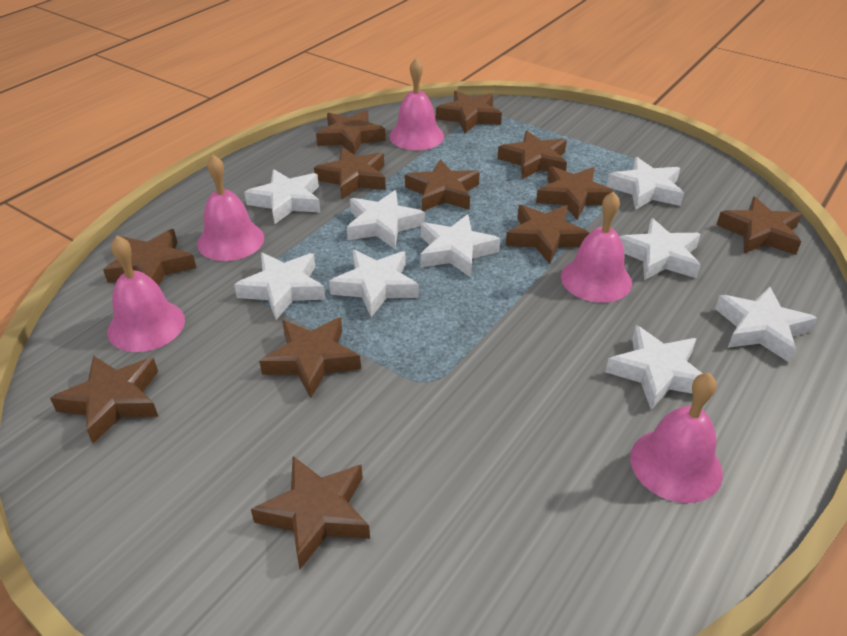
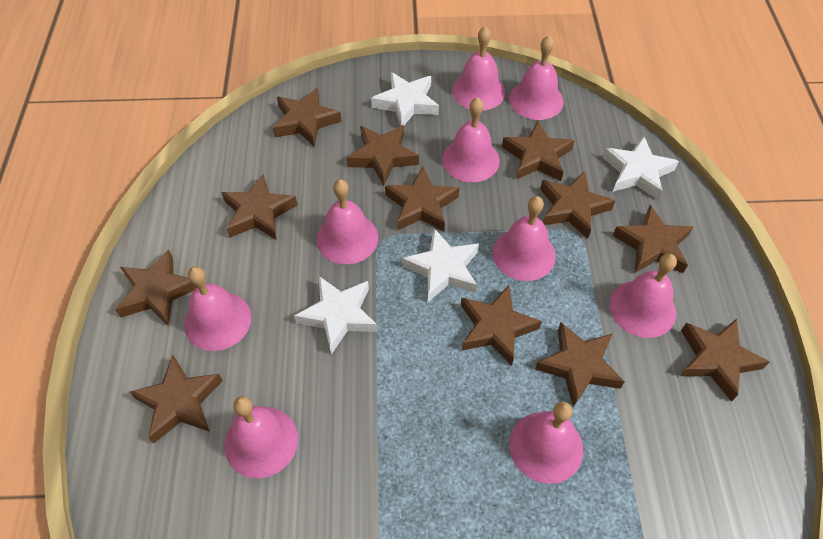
pink bell: [107,236,185,352] [197,155,264,261] [389,58,444,150] [561,191,632,303] [630,373,723,503] = 5 -> [184,267,251,351] [225,396,298,478] [316,179,378,264] [442,97,500,182] [452,26,506,111] [493,196,556,281] [509,35,564,120] [509,402,583,484] [610,253,677,338] = 9
white star: [234,253,326,320] [244,169,321,225] [329,250,419,317] [347,190,425,249] [420,214,500,278] [605,325,703,410] [606,157,684,210] [619,218,701,280] [715,286,817,363] = 9 -> [294,276,377,354] [371,72,439,126] [402,228,479,302] [603,136,679,200] = 4

